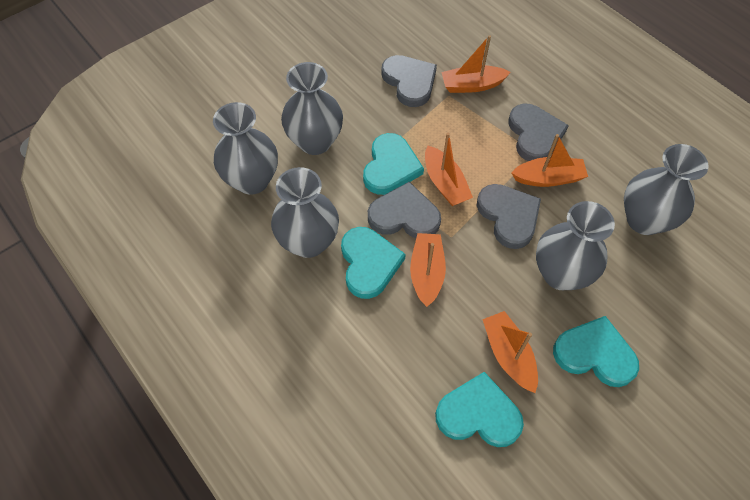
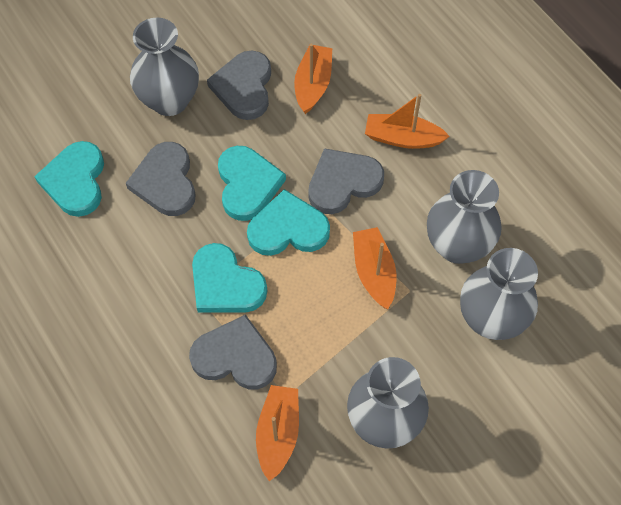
grey vase: [213,102,278,195] [271,167,339,258] [281,62,343,155] [536,201,615,291] [624,144,709,235] = 5 -> [130,18,199,116] [347,357,429,449] [427,170,502,264] [460,248,538,340] = 4
orange boat: [410,233,446,307] [425,133,473,206] [441,35,511,93] [482,311,538,393] [511,134,588,187] = 5 -> [256,385,299,481] [294,44,332,114] [353,227,396,309] [365,94,450,149] = 4

